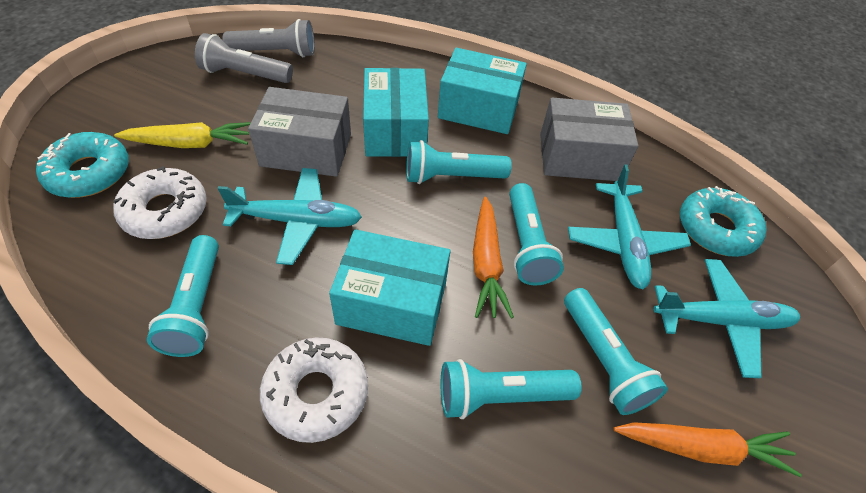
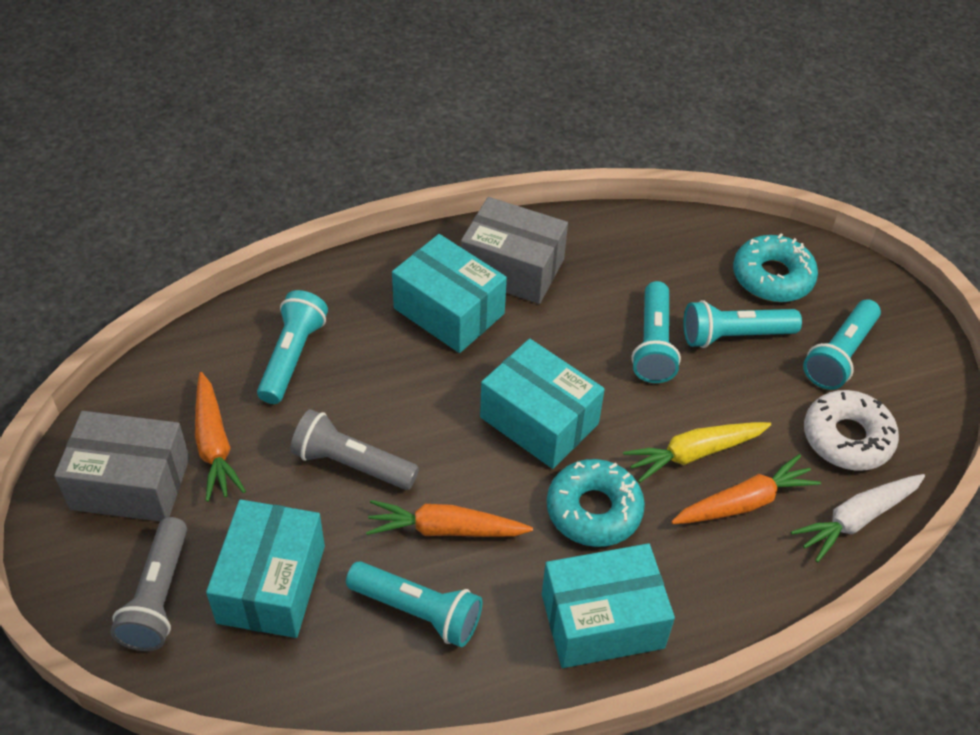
orange carrot: [473,197,514,319] [613,422,802,477] = 2 -> [195,372,246,502] [366,500,533,537] [671,454,821,524] = 3
turquoise box: [329,229,450,346] [363,68,429,157] [438,48,527,134] = 3 -> [206,499,325,638] [392,234,507,353] [480,339,605,469] [542,543,675,668] = 4
turquoise plane: [217,168,362,265] [568,164,691,289] [653,259,800,378] = 3 -> none = 0
white carrot: none = 0 -> [791,474,925,562] = 1
white donut: [113,166,207,239] [260,337,368,443] = 2 -> [804,390,899,471] = 1

